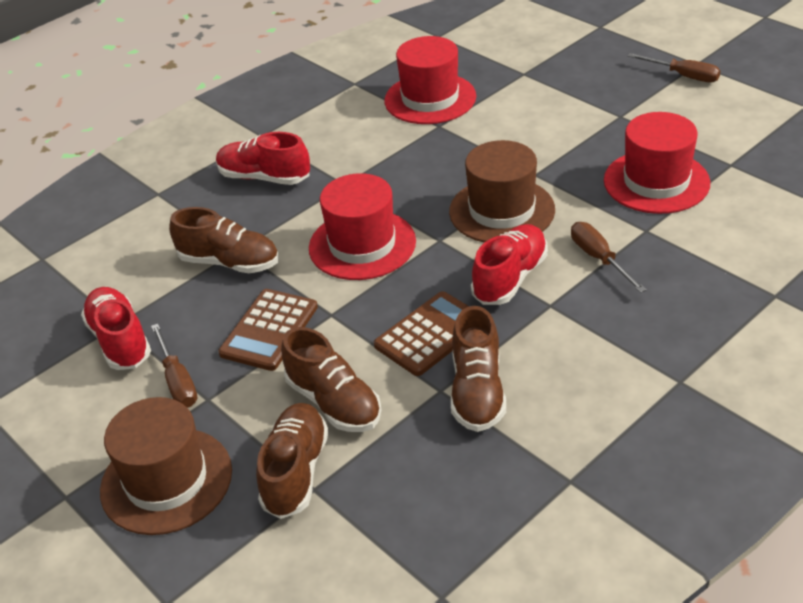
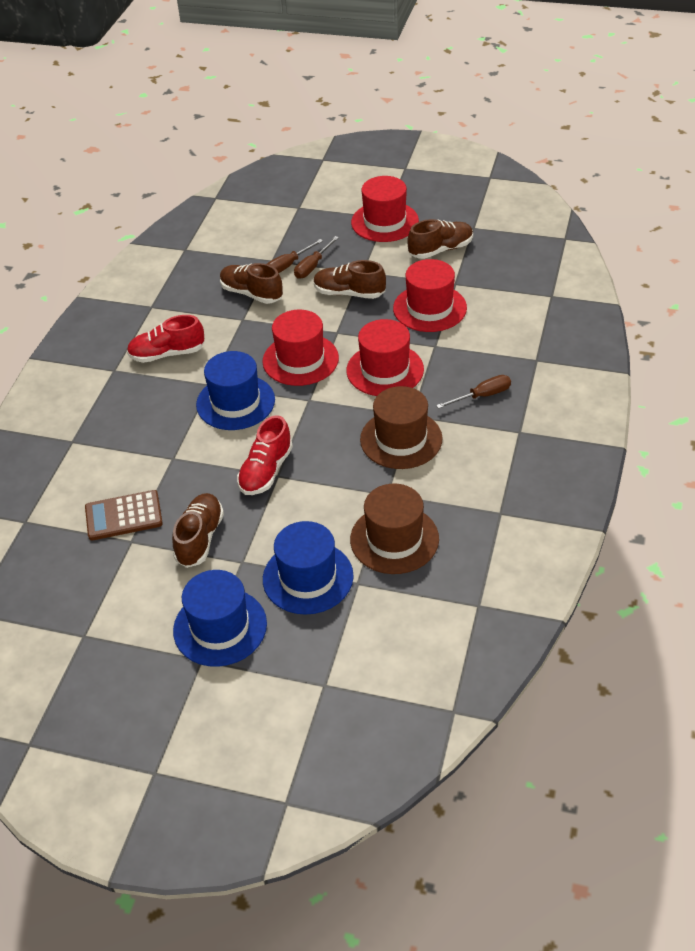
blue hat: none = 0 -> [173,570,267,667] [196,351,275,430] [263,521,354,615] = 3
brown calculator: [218,289,318,371] [374,291,469,376] = 2 -> [85,490,163,540] = 1
red hat: [309,173,416,280] [384,36,476,124] [604,112,710,214] = 3 -> [262,310,339,386] [346,319,424,396] [351,176,419,242] [393,259,467,332] = 4
red shoe: [81,287,151,370] [216,132,310,185] [471,224,548,305] = 3 -> [127,315,204,363] [237,415,293,495] = 2

